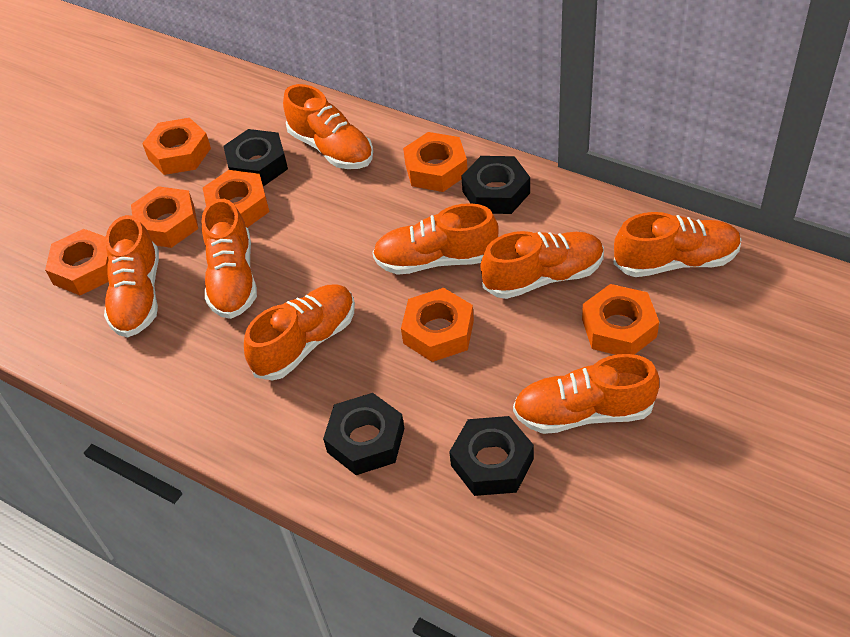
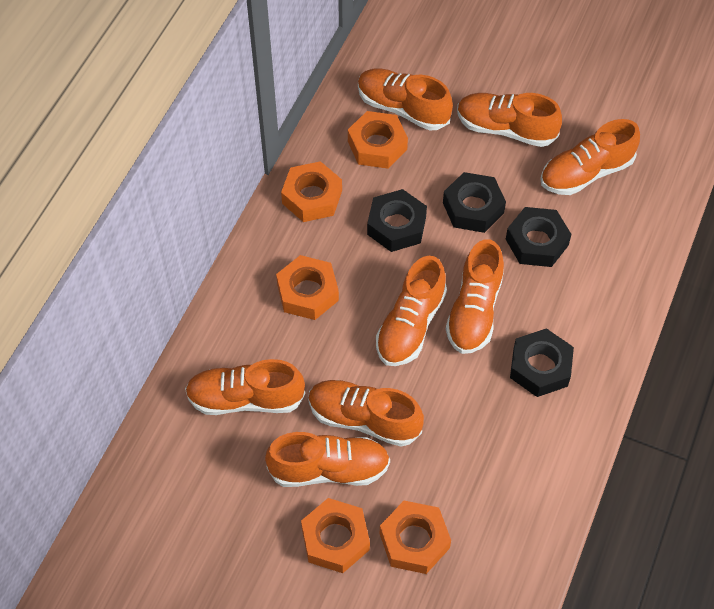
orange nut: [45,229,109,295] [131,186,198,248] [142,118,211,175] [203,170,269,228] [401,288,474,362] [403,132,467,192] [582,284,659,355] = 7 -> [276,255,339,320] [281,161,342,222] [301,498,370,573] [348,111,408,169] [380,501,451,574] = 5

